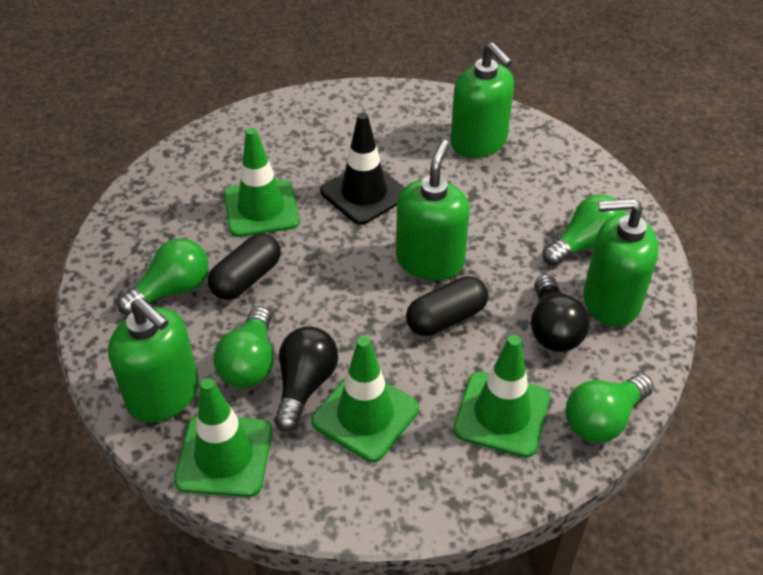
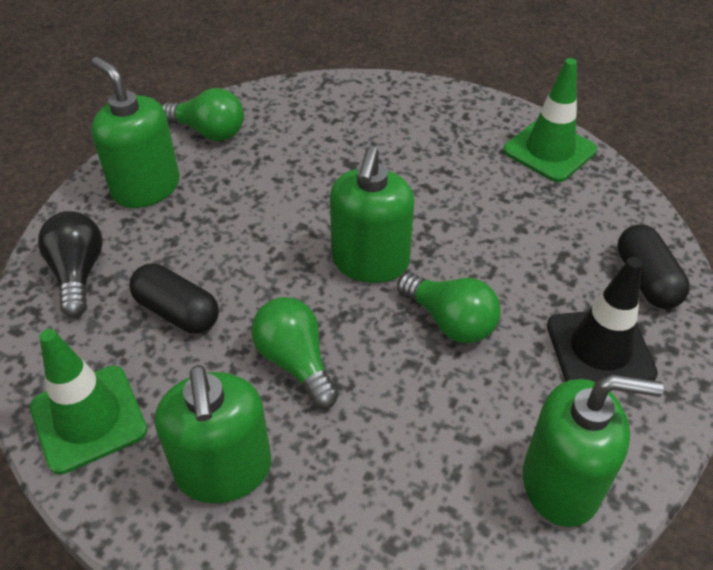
black light bulb: [274,326,338,431] [531,274,589,352] = 2 -> [38,211,103,317] = 1
green light bulb: [118,238,208,315] [214,306,274,388] [543,195,626,266] [566,374,654,443] = 4 -> [162,88,244,141] [251,297,338,409] [397,273,501,343] = 3
green traffic cone: [174,378,273,497] [224,128,300,237] [311,336,419,462] [453,335,550,457] = 4 -> [30,329,147,475] [503,58,597,182] = 2

